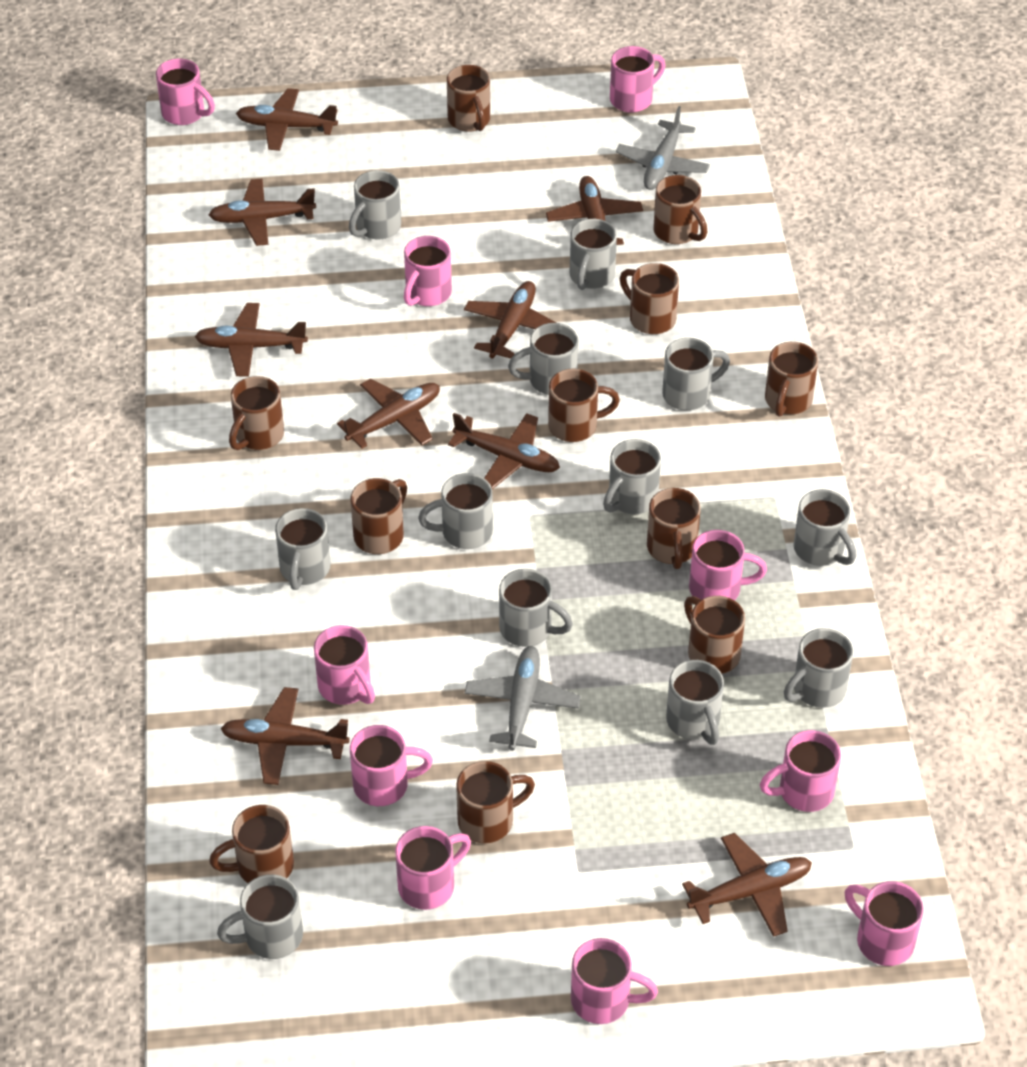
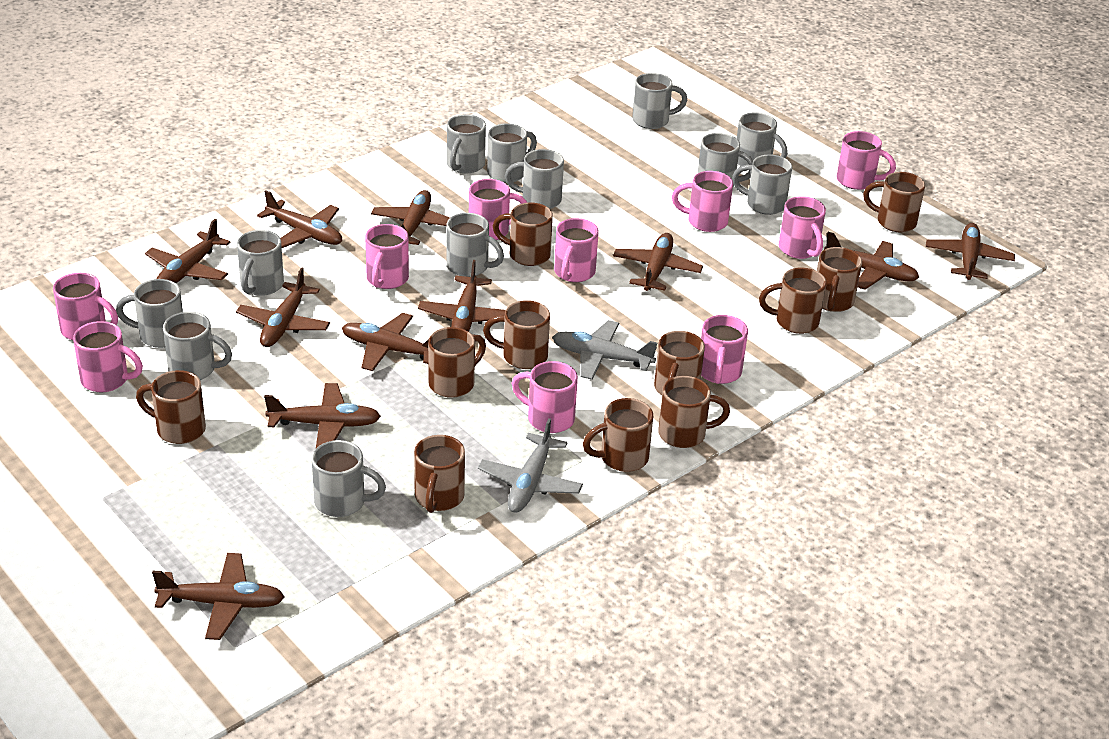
brown plane: [195,303,308,377] [209,179,316,246] [220,687,350,785] [236,88,338,151] [337,378,440,449] [448,413,560,489] [464,281,556,359] [546,176,643,245] [682,833,812,937] = 9 -> [145,219,231,283] [152,553,285,640] [236,267,330,347] [257,190,342,248] [264,383,381,448] [342,313,429,371] [371,190,450,245] [418,260,505,332] [613,233,703,291] [824,232,919,290] [926,223,1015,280] = 11

